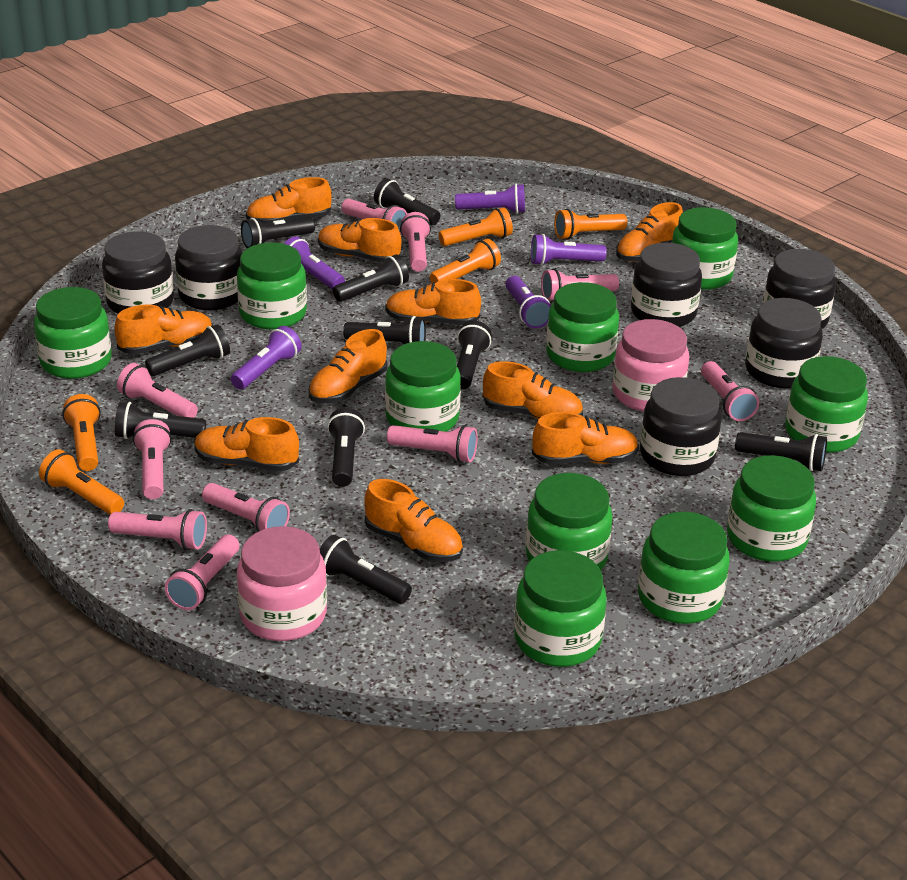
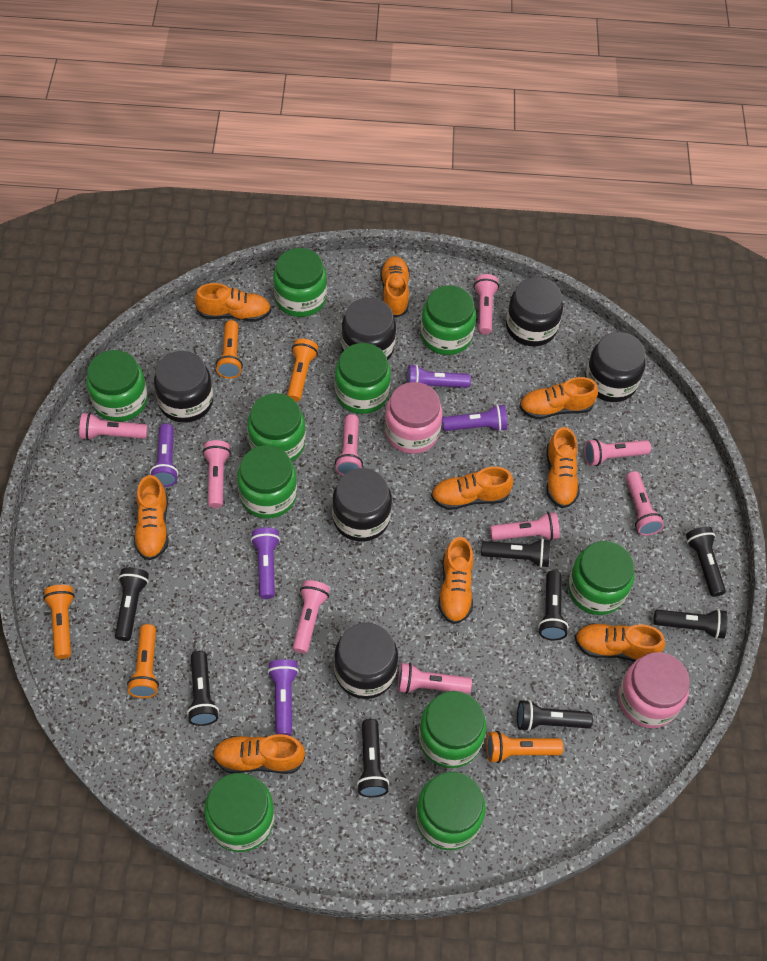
black flashlight: [115,402,206,439] [145,324,230,376] [241,217,315,248] [320,535,412,604] [327,408,365,487] [333,254,409,302] [343,316,426,344] [374,178,440,225] [457,321,492,390] [735,432,827,471] = 10 -> [115,567,149,641] [187,651,219,726] [357,719,389,797] [481,538,550,568] [517,700,593,732] [538,571,569,640] [654,609,727,639] [686,527,726,597] = 8
orange shoe: [115,304,213,355] [194,417,299,472] [246,177,332,223] [309,329,388,403] [318,218,401,263] [365,479,463,562] [386,279,481,325] [483,361,583,419] [532,412,639,464] [616,202,683,262] = 10 -> [134,475,169,560] [195,283,271,322] [213,734,305,774] [380,256,410,318] [431,467,513,510] [438,537,474,624] [519,377,598,419] [546,427,579,508] [575,623,665,662] = 9
pink flashlight: [108,509,207,550] [117,363,198,418] [133,419,172,499] [165,535,239,610] [202,483,290,532] [341,199,407,234] [387,425,478,463] [400,212,431,272] [541,269,619,301] [701,361,759,421] = 10 -> [79,413,148,440] [202,440,231,508] [292,580,330,653] [335,414,363,476] [398,663,472,694] [474,274,499,335] [490,512,560,541] [584,438,651,466] [626,471,664,536] = 9

